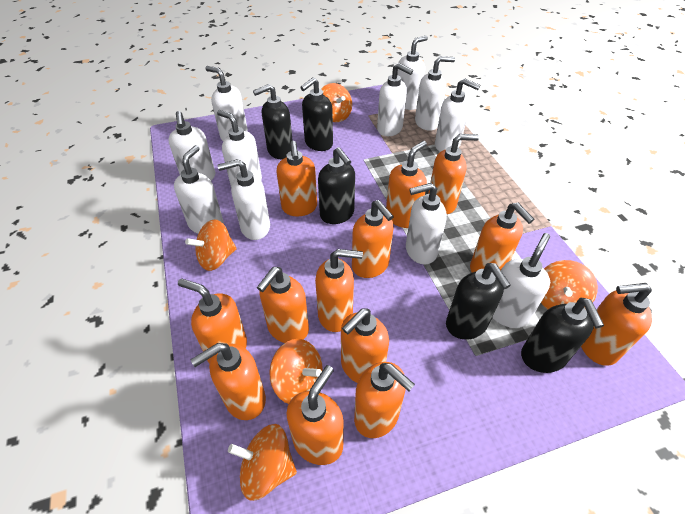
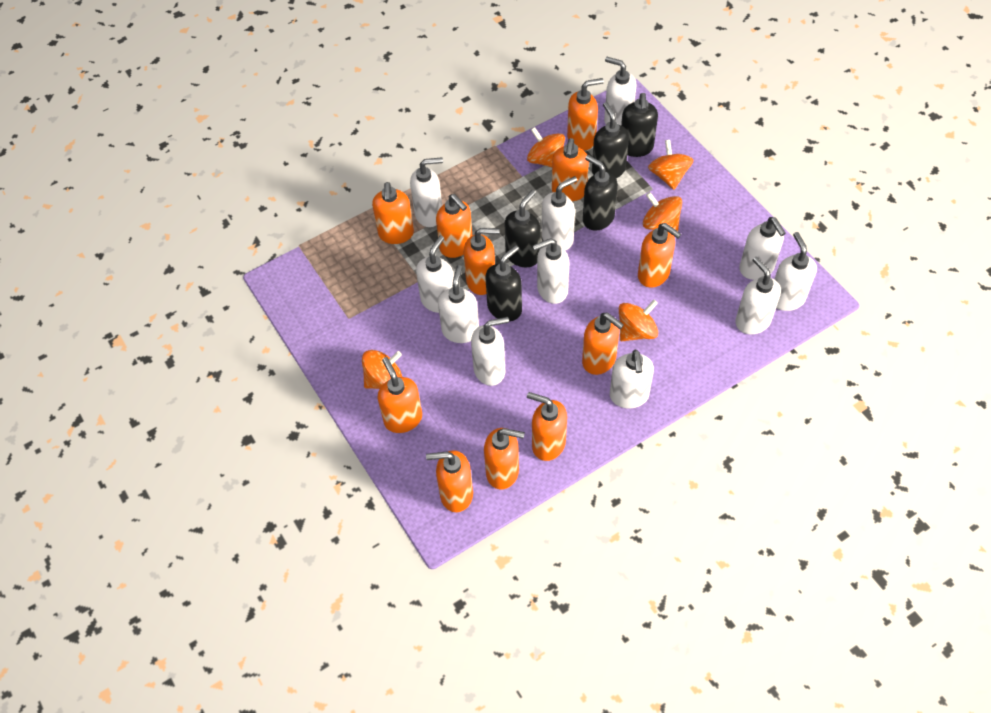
orange soap dispenser: [178,278,247,364] [191,343,266,420] [257,267,309,343] [276,141,317,216] [286,365,344,465] [315,249,363,332] [341,308,389,383] [352,200,394,278] [354,362,415,438] [386,141,427,228] [428,134,479,214] [470,203,534,272] [581,283,652,366] = 13 -> [372,182,414,244] [378,357,422,433] [426,450,473,512] [436,194,472,258] [464,228,499,295] [484,428,525,489] [527,392,567,461] [552,138,589,201] [567,78,604,150] [582,313,624,375] [638,223,681,288] = 11

